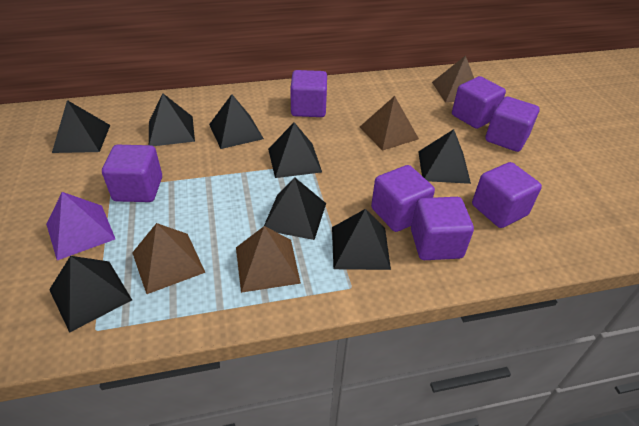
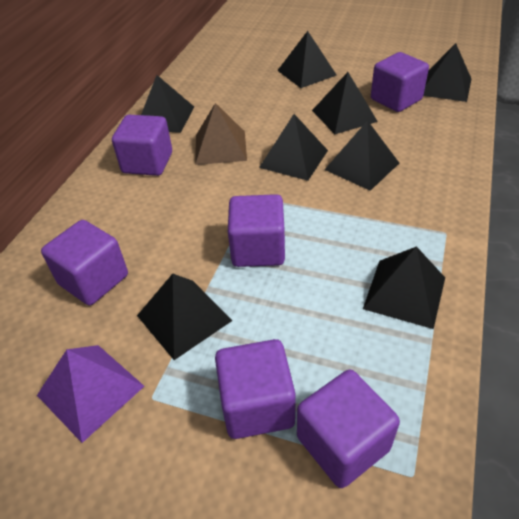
brown pyramid: [132,223,205,294] [236,226,301,293] [360,96,419,151] [432,55,474,103] = 4 -> [195,103,247,165] = 1
purple cube: [102,145,162,202] [290,70,327,117] [371,165,435,232] [411,197,474,260] [452,76,506,129] [472,162,542,228] [485,96,540,152] = 7 -> [41,220,128,305] [112,115,172,176] [215,339,296,439] [228,194,285,267] [297,369,400,488] [371,52,429,112] = 6

